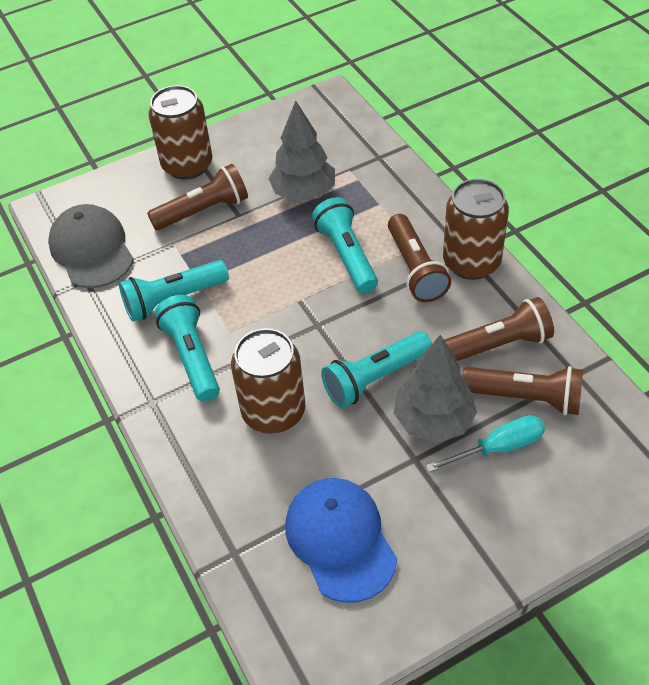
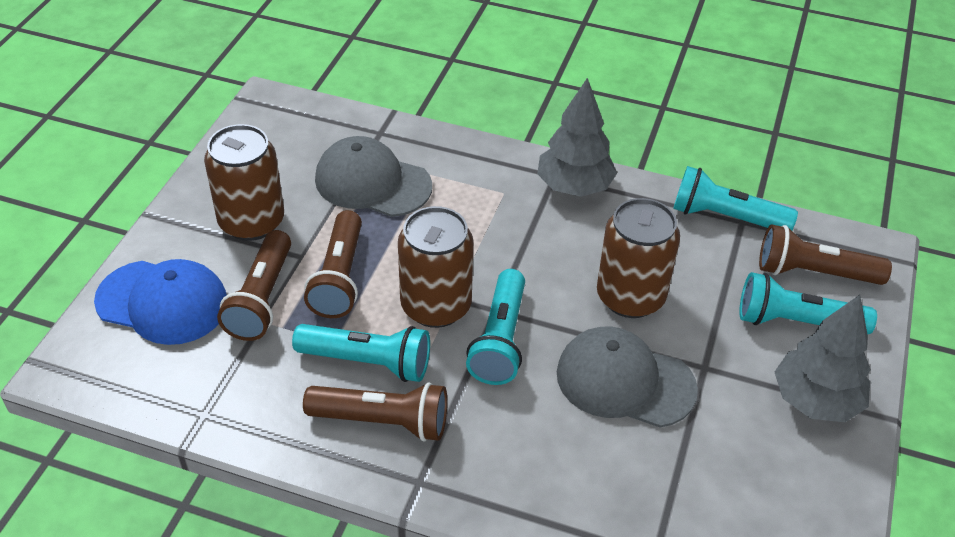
grey cap: [48,204,134,288] = 1 -> [315,136,432,217] [557,327,698,428] = 2
turquoise screwdriver: [426,415,545,472] = 1 -> none = 0

